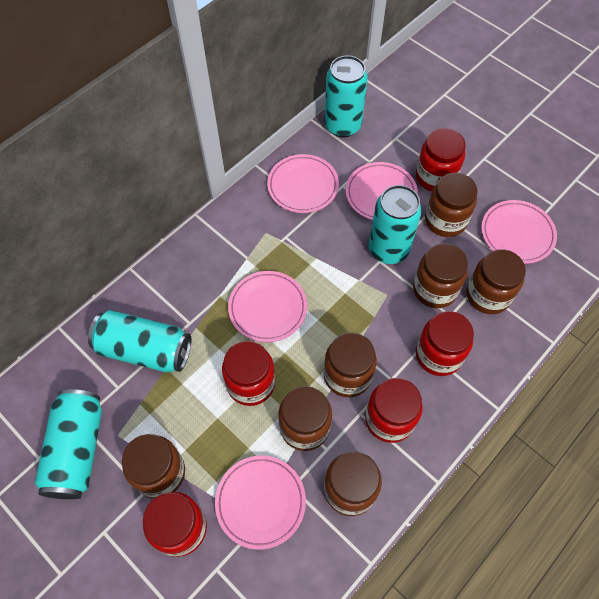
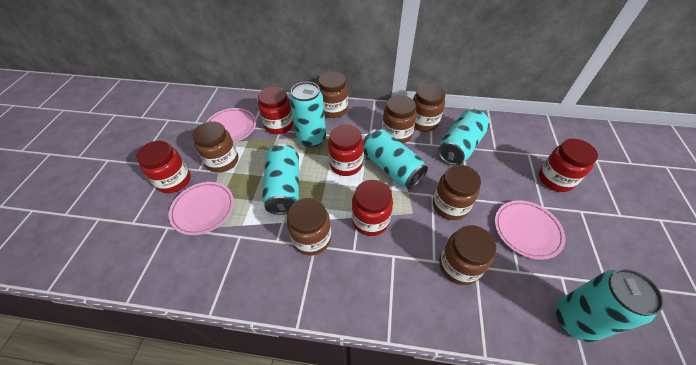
pink plate: [215,456,306,550] [228,271,307,342] [267,154,339,213] [346,162,418,220] [481,200,557,264] = 5 -> [169,182,234,235] [206,108,256,143] [495,200,565,260] = 3
turquoise can: [35,389,102,499] [88,310,191,373] [324,55,368,137] [369,185,422,264] = 4 -> [262,144,299,215] [289,82,326,147] [363,129,428,189] [438,109,490,165] [556,269,664,342] = 5

